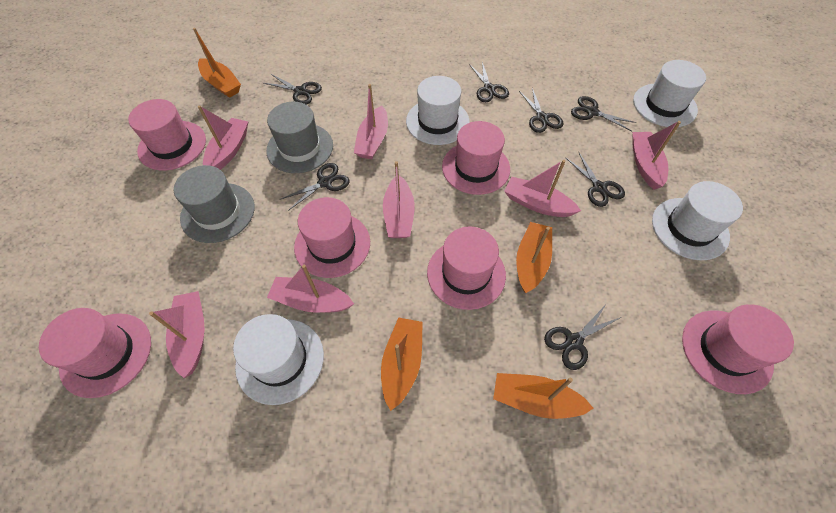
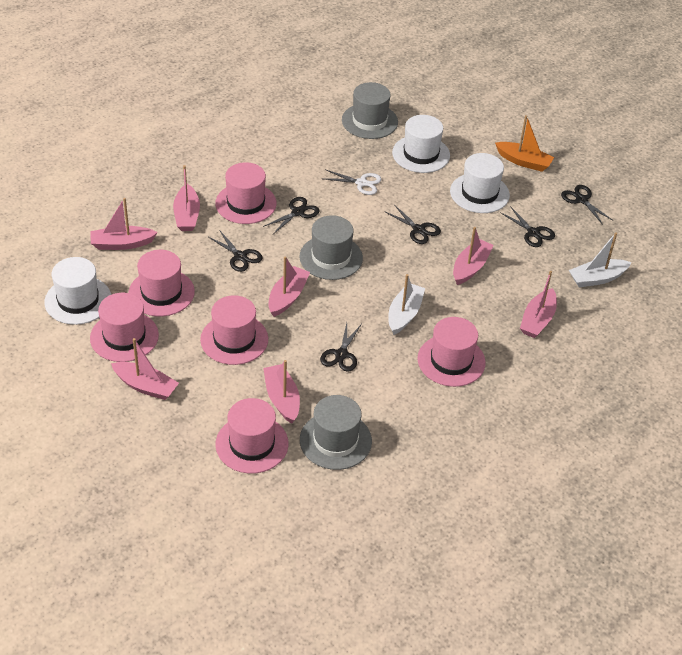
black scissors: [264,74,322,104] [279,163,350,211] [469,62,509,102] [519,88,563,133] [544,305,621,370] [566,153,625,207] [571,96,636,131] = 7 -> [208,230,263,272] [263,197,320,234] [320,323,362,372] [384,206,441,244] [500,206,555,247] [561,185,614,225] = 6
grey hat: [174,165,255,243] [266,102,333,173] = 2 -> [299,215,363,280] [300,395,372,470] [342,82,398,139] = 3
orange boat: [193,28,241,98] [381,317,423,411] [493,373,594,419] [516,222,552,293] = 4 -> [495,115,554,172] = 1
white boat: none = 0 -> [388,274,425,335] [569,232,632,287] = 2
white hat: [233,314,324,405] [406,76,470,145] [633,60,706,127] [652,181,743,260] = 4 -> [44,257,112,325] [392,115,450,173] [450,153,510,213] = 3
white scissors: none = 0 -> [321,169,382,195] = 1

